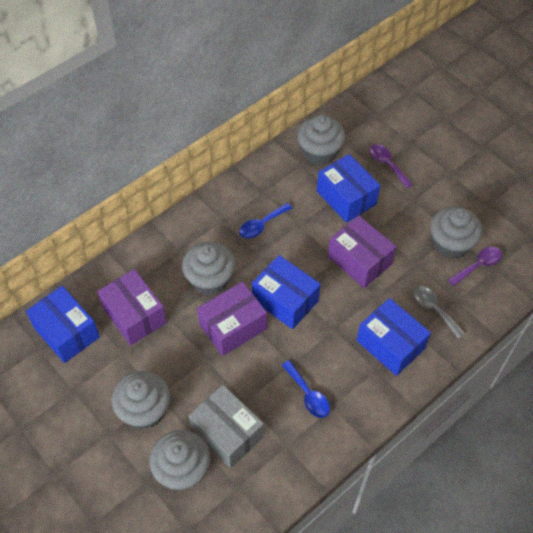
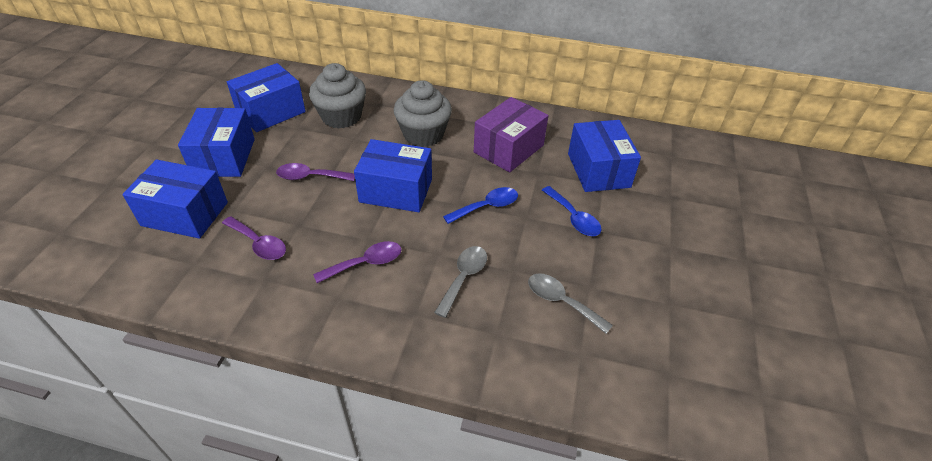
blue box: [26,286,100,363] [252,255,321,329] [317,154,380,223] [357,298,431,376] = 4 -> [122,160,228,239] [178,108,255,177] [227,63,306,132] [354,139,432,212] [568,120,641,192] = 5
grey box: [189,385,264,468] = 1 -> none = 0
grey cupcake: [112,371,170,429] [149,430,210,490] [182,242,235,295] [297,115,345,165] [430,207,482,259] = 5 -> [309,63,366,129] [394,80,452,147] = 2
grey spoon: [413,286,465,338] = 1 -> [434,246,487,318] [528,273,613,334] = 2
purple box: [97,269,167,345] [197,282,267,356] [328,215,396,288] = 3 -> [474,97,548,172] = 1
purple spoon: [370,144,413,188] [448,247,502,286] = 2 -> [222,216,286,260] [276,163,355,181] [313,241,401,283] = 3

